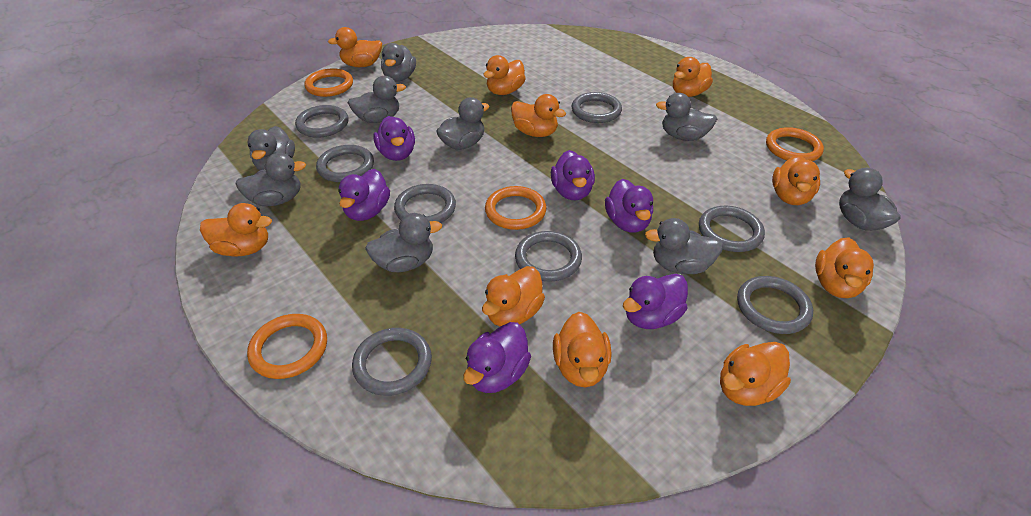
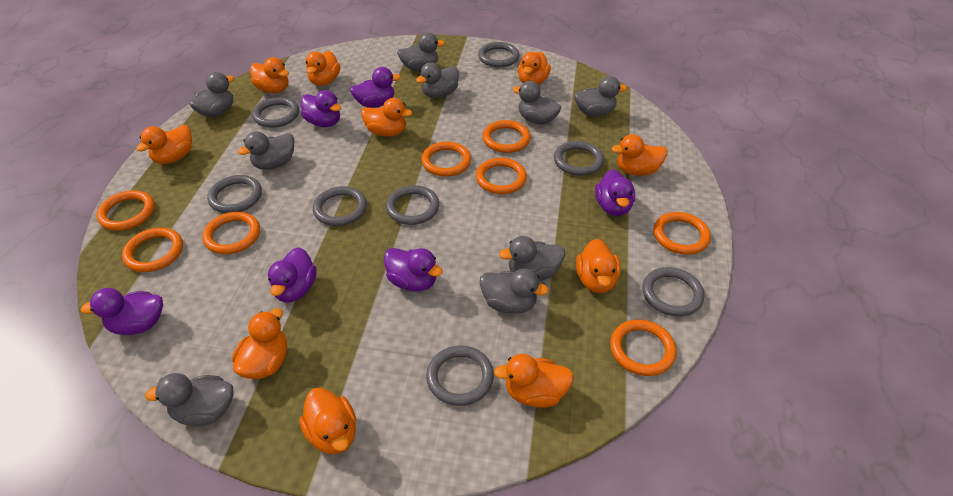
orange ring: [247,314,327,379] [304,68,353,97] [485,186,546,230] [766,127,824,161] = 4 -> [96,190,155,231] [122,228,183,272] [202,212,260,254] [421,142,471,177] [476,158,527,194] [482,120,531,153] [610,319,677,376] [654,212,711,255] = 8

